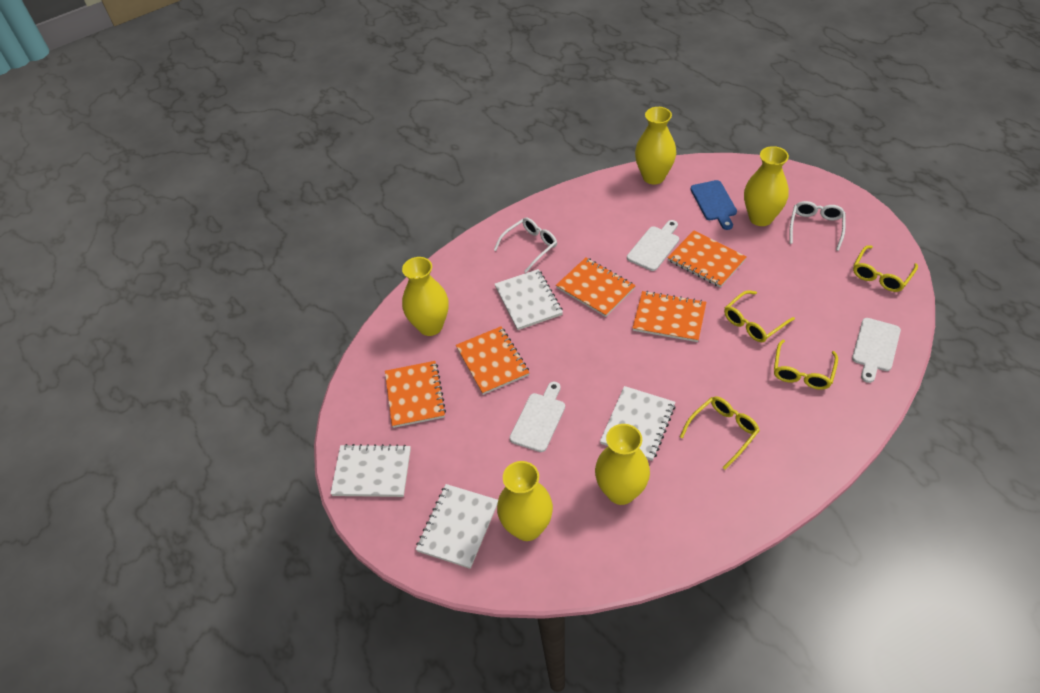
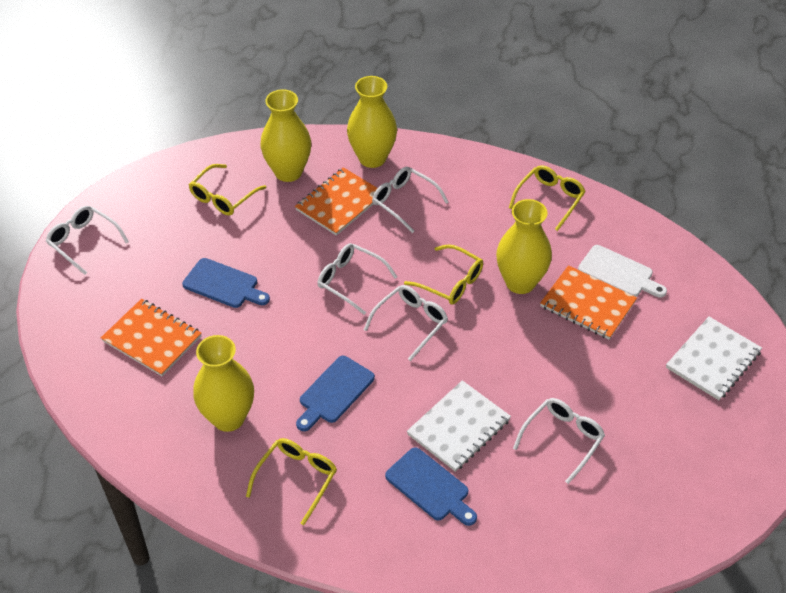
blue cutting board: [691,180,737,230] = 1 -> [182,258,270,308] [296,356,375,431] [385,447,477,526] = 3
orange notebook: [385,361,446,428] [456,327,530,395] [556,258,636,317] [632,291,706,342] [667,231,747,288] = 5 -> [101,299,202,376] [295,167,377,236] [540,265,637,340] = 3
white cutting board: [510,382,565,452] [627,220,679,271] [852,318,901,383] = 3 -> [578,245,667,298] = 1
white glasses: [494,217,557,273] [790,201,846,251] = 2 -> [46,206,129,275] [317,243,397,315] [364,285,448,361] [372,167,449,233] [513,398,605,484] = 5
white notebook: [330,444,411,497] [416,484,498,569] [495,269,563,330] [600,386,676,461] = 4 -> [407,380,511,472] [666,317,762,400] = 2
yellow vase: [402,257,449,336] [497,461,553,541] [595,424,650,505] [635,107,676,185] [744,146,789,226] = 5 -> [193,335,254,432] [261,89,311,182] [347,76,397,168] [496,199,552,294] = 4

